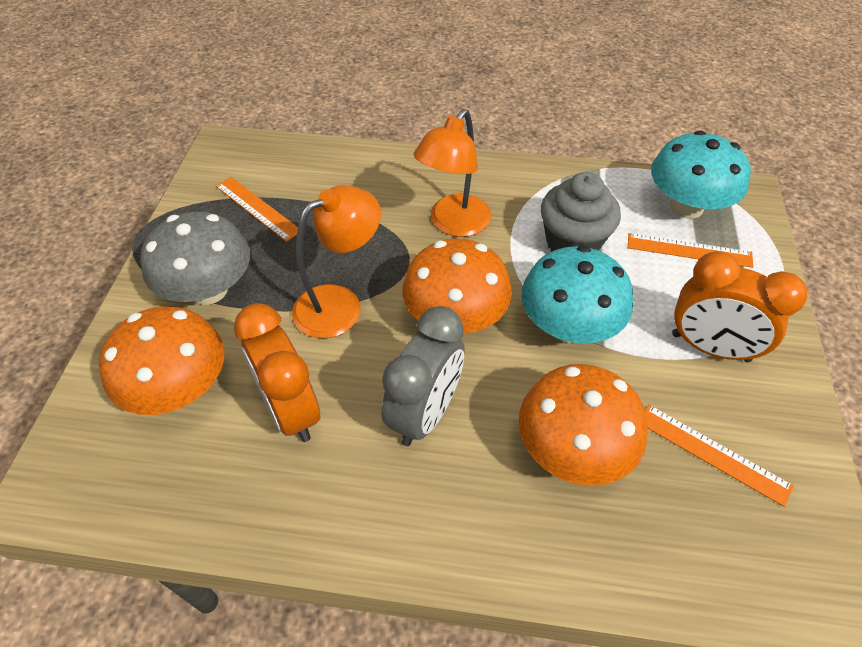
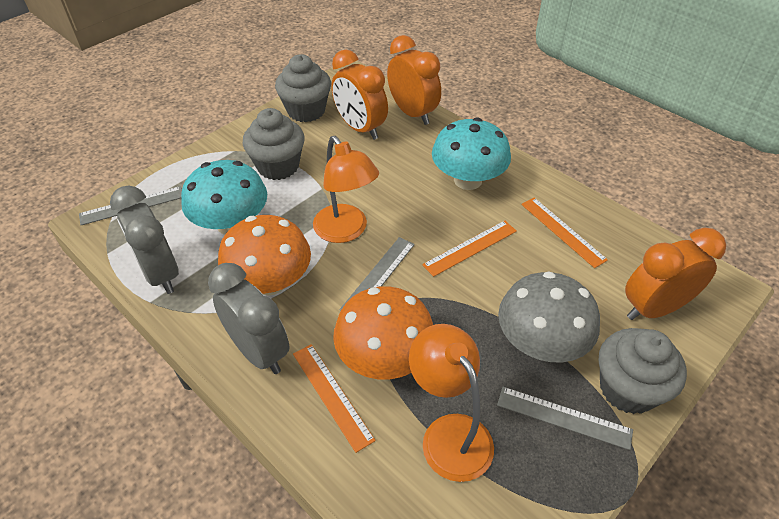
grey clock: [382,306,464,446] = 1 -> [110,185,179,294] [208,263,290,374] = 2
grey cupcake: [541,172,621,252] = 1 -> [243,108,305,180] [275,54,331,122] [599,328,687,414] = 3
grey ruler: none = 0 -> [79,186,182,225] [340,237,415,311] [497,387,633,450] = 3
orange clock: [234,303,320,442] [672,251,807,362] = 2 -> [331,50,388,140] [387,35,441,125] [625,228,726,320] = 3
orange mushroom: [99,306,224,415] [402,239,512,334] [519,364,648,486] = 3 -> [218,215,311,296] [333,287,433,379] = 2

